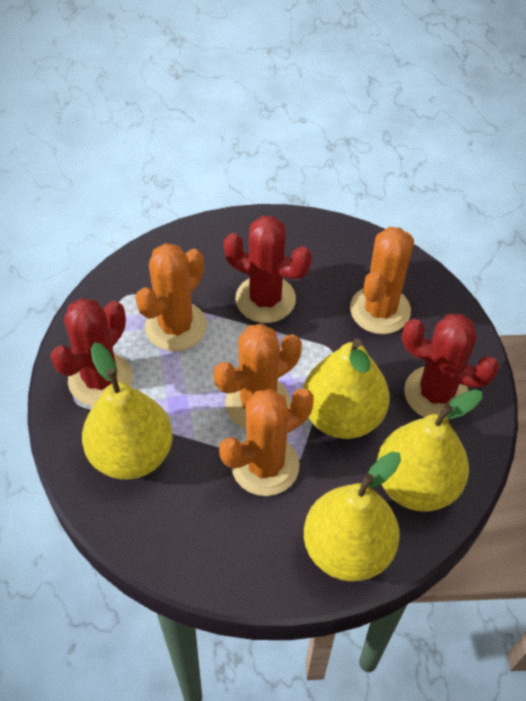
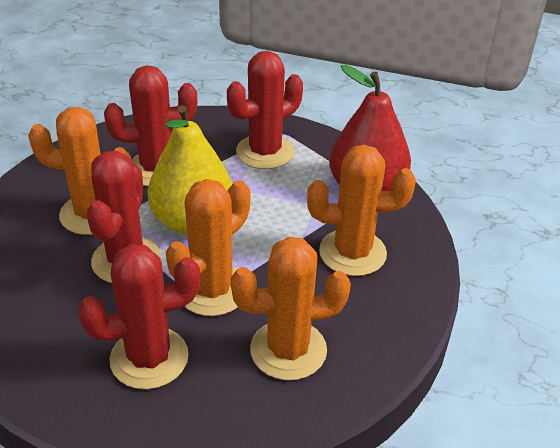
red cactus: [50,298,132,406] [224,216,312,323] [402,314,499,420] = 3 -> [78,244,200,389] [87,151,161,283] [104,65,197,186] [227,51,303,169] = 4
red pear: none = 0 -> [329,65,411,191] = 1
yellow pear: [82,342,173,480] [303,338,389,439] [304,452,401,581] [377,389,482,512] = 4 -> [147,105,233,235] = 1

